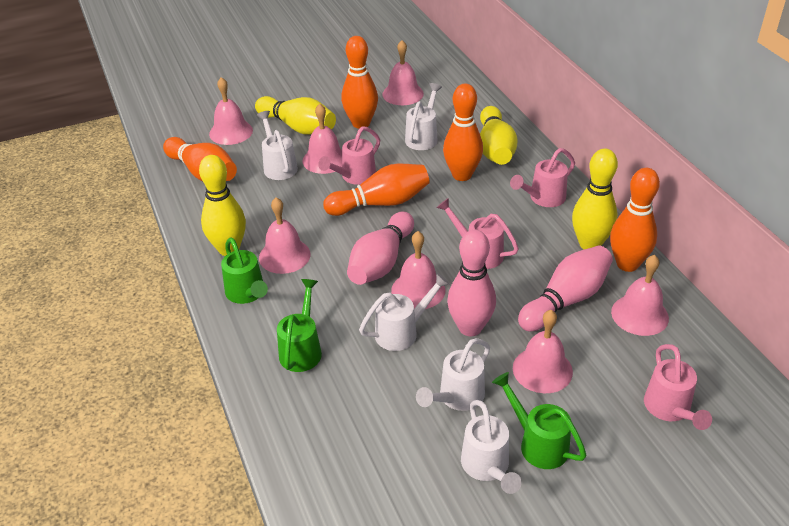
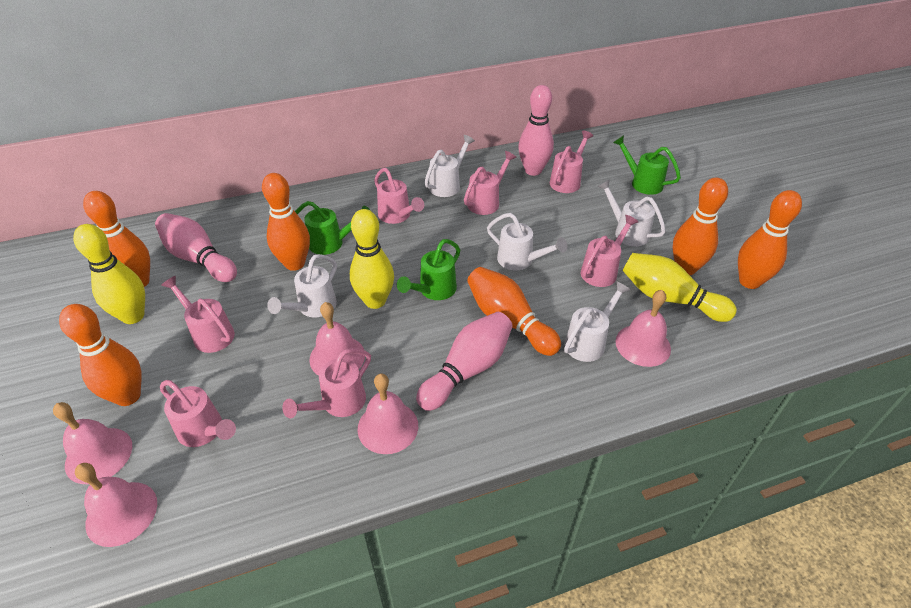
orange bowling pin: [163,137,237,181] [323,164,430,216] [341,36,378,129] [443,84,483,181] [610,168,660,272] = 5 -> [59,304,142,406] [83,191,150,287] [262,173,310,271] [467,267,561,356] [673,177,728,275] [738,190,802,289] = 6
pink bell: [209,77,253,145] [259,197,311,274] [302,104,342,174] [382,40,424,105] [391,231,445,309] [513,310,573,393] [611,255,669,336] = 7 -> [53,402,132,484] [75,463,157,547] [309,302,365,376] [358,373,418,454] [615,290,671,367] = 5
pink watering can: [318,126,380,185] [436,198,519,269] [510,148,575,207] [644,344,712,430] = 4 -> [160,380,236,447] [161,276,235,353] [282,348,371,418] [374,168,424,224] [464,151,517,215] [550,130,594,193] [581,215,638,287] = 7
yellow bowling pin: [199,155,246,256] [255,96,336,135] [480,106,518,165] [572,149,618,249] = 4 -> [73,224,145,324] [350,209,394,309] [623,253,737,322] = 3

